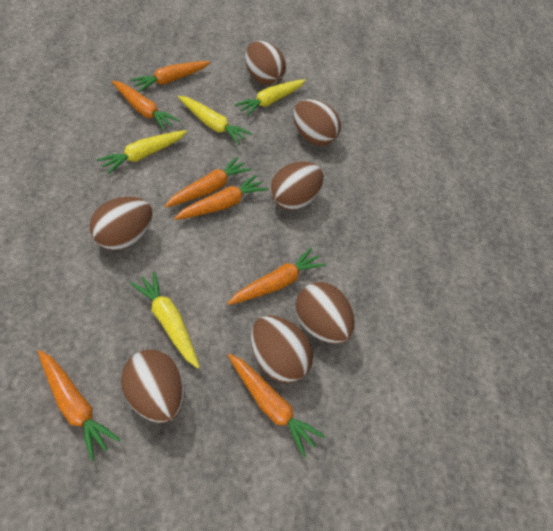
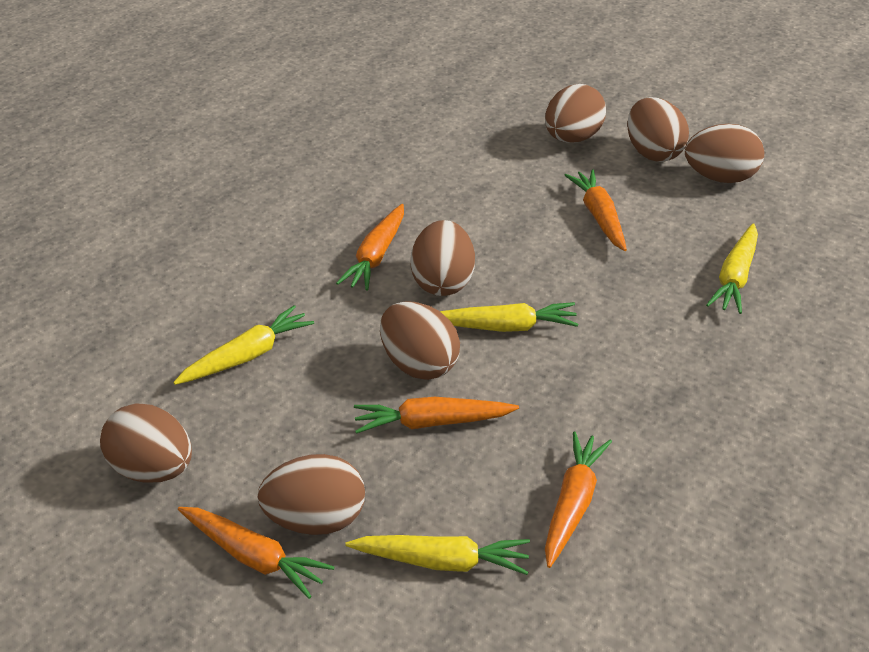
orange carrot: [38,350,121,461] [112,80,180,131] [130,61,210,92] [165,156,252,208] [174,175,268,220] [227,248,326,305] [228,354,326,457] = 7 -> [178,507,334,599] [336,204,404,291] [354,397,519,434] [545,432,612,568] [564,169,627,251] = 5

